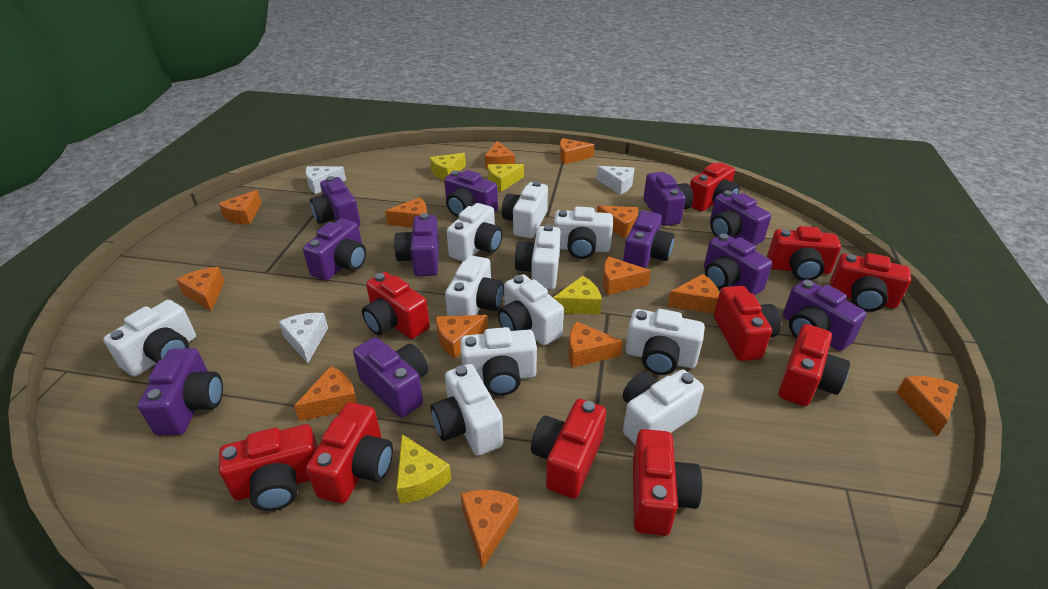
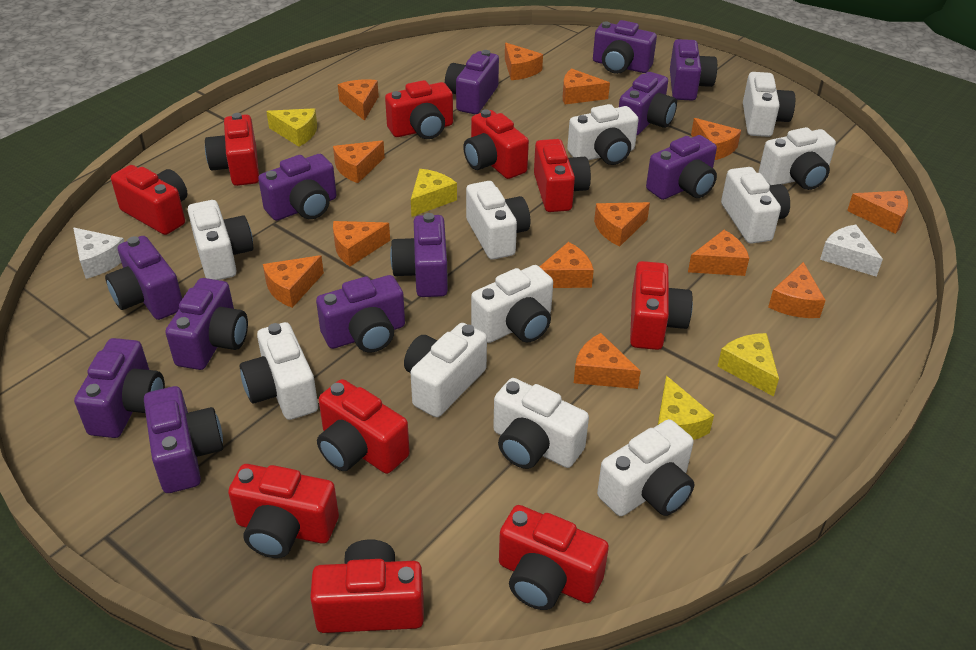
purple camera: [137,348,223,436] [303,218,366,281] [310,176,361,226] [353,337,428,418] [394,213,439,276] [444,170,498,217] [623,211,674,268] [643,172,693,226] [704,234,772,295] [710,190,771,245] [783,279,867,351] = 11 -> [74,338,165,438] [105,236,182,320] [144,386,223,493] [165,278,248,370] [258,154,336,221] [316,275,405,352] [390,213,448,297] [445,50,499,114] [593,20,657,74] [619,72,677,135] [646,135,717,200] [670,39,717,101] = 12
white cheese: [279,313,328,363] [305,166,346,194] [596,166,634,195] = 3 -> [73,228,124,279] [820,225,883,277] = 2

